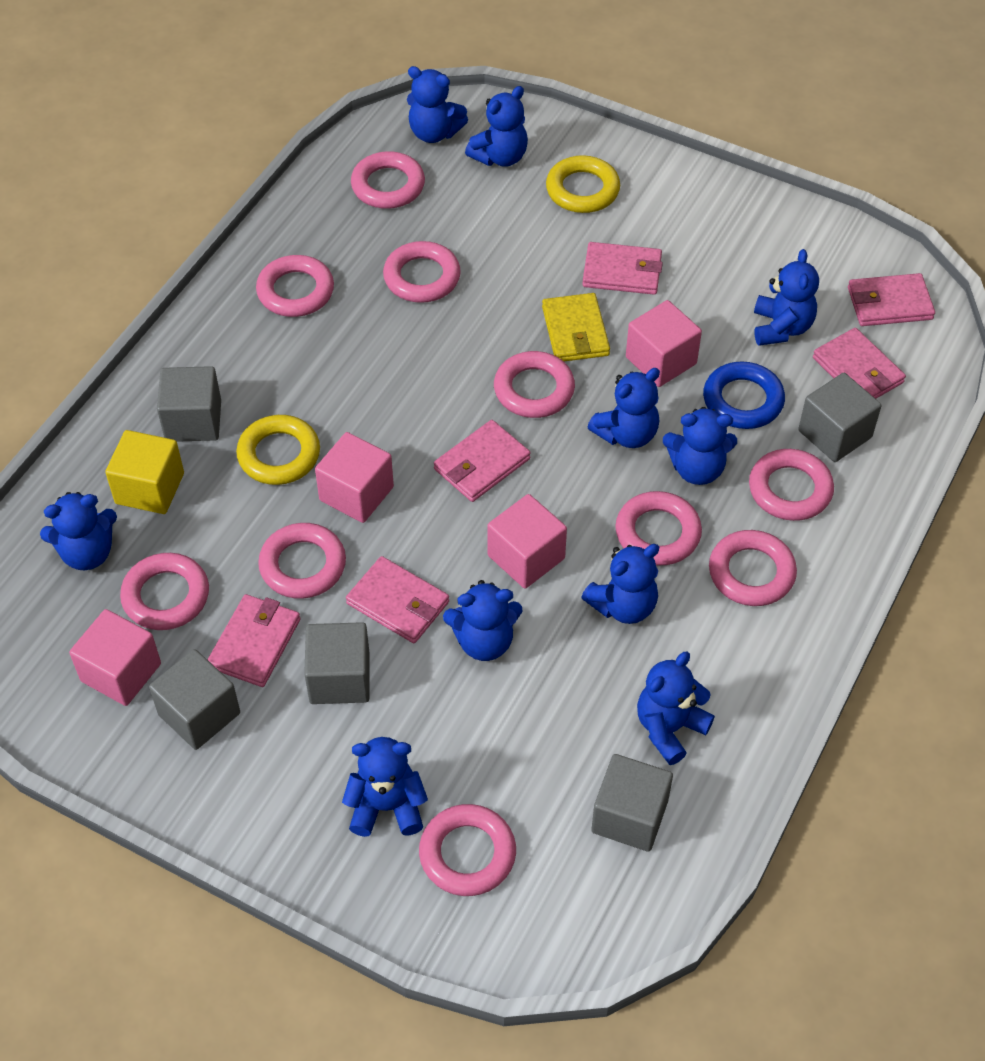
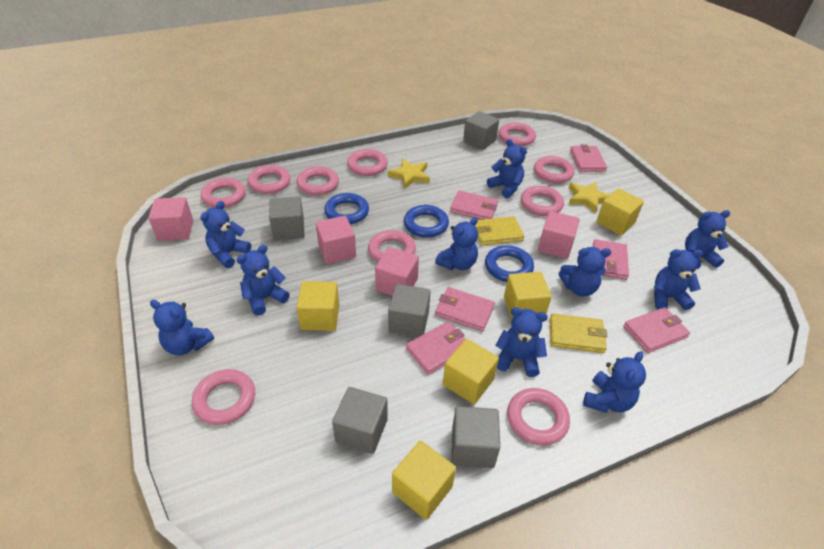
blue ring: [703,361,785,429] = 1 -> [324,193,369,224] [404,205,449,238] [485,245,534,282] = 3
yellow cube: [105,430,184,514] = 1 -> [297,281,339,331] [392,441,456,520] [443,339,499,404] [504,272,552,320] [596,188,644,236] = 5
yellow ring: [236,415,320,485] [546,155,620,213] = 2 -> none = 0
yellow star: none = 0 -> [388,159,430,189] [569,181,610,213] = 2
yellow wallet: [542,293,610,361] = 1 -> [475,216,524,246] [550,313,607,353] = 2

